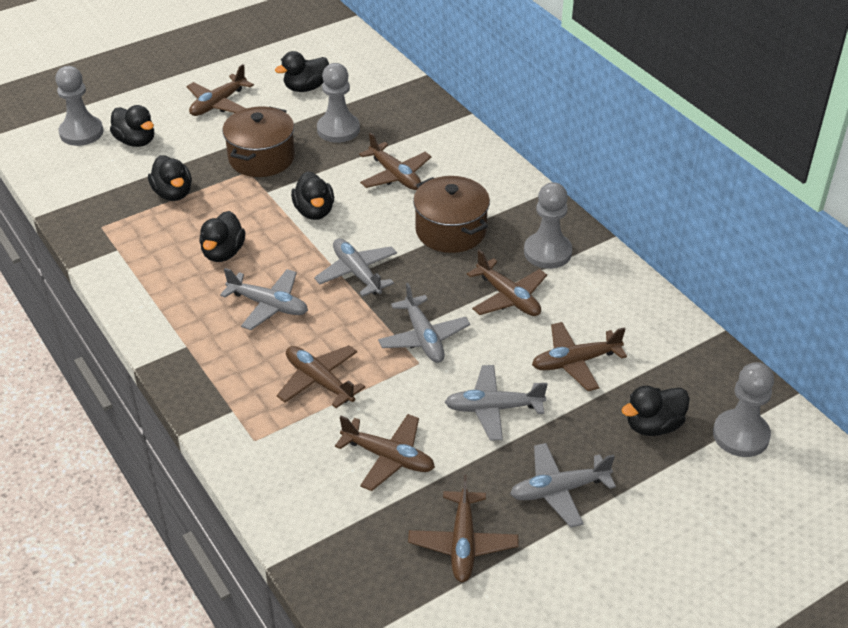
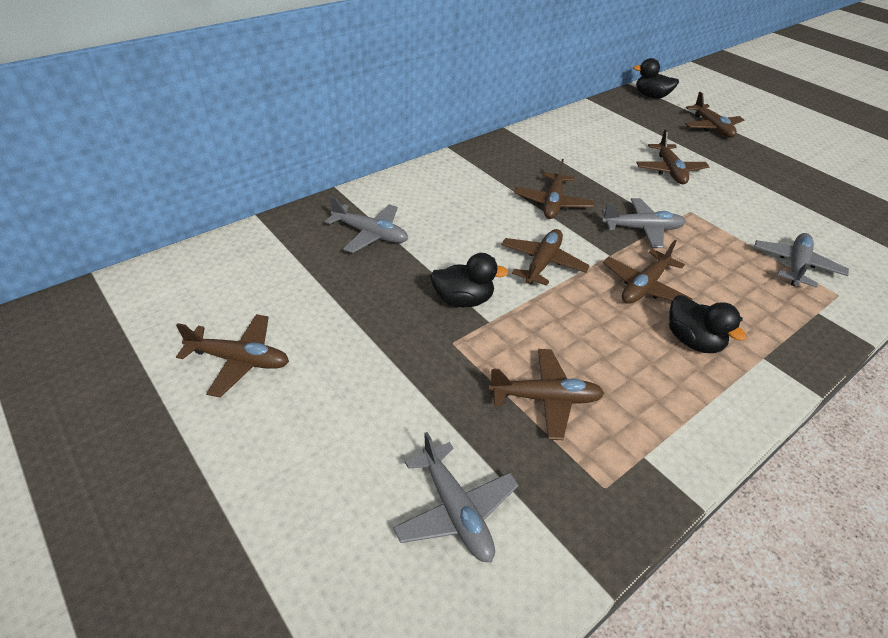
black duck: [110,105,154,147] [148,155,192,201] [199,211,245,262] [275,51,329,92] [291,171,334,220] [622,386,690,436] = 6 -> [430,253,509,307] [633,58,679,99] [669,295,747,353] = 3
brown pot: [223,106,295,177] [413,176,490,253] = 2 -> none = 0
grey pawn: [55,66,103,146] [317,63,360,143] [524,182,572,269] [713,362,774,457] = 4 -> none = 0
grey plane: [220,268,308,330] [314,238,397,297] [378,283,470,363] [445,365,548,441] [510,443,616,527] = 5 -> [325,196,408,253] [393,432,519,562] [602,198,686,248] [754,233,849,288] = 4

